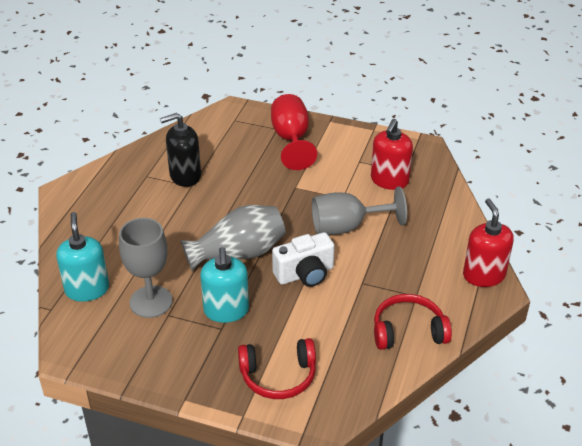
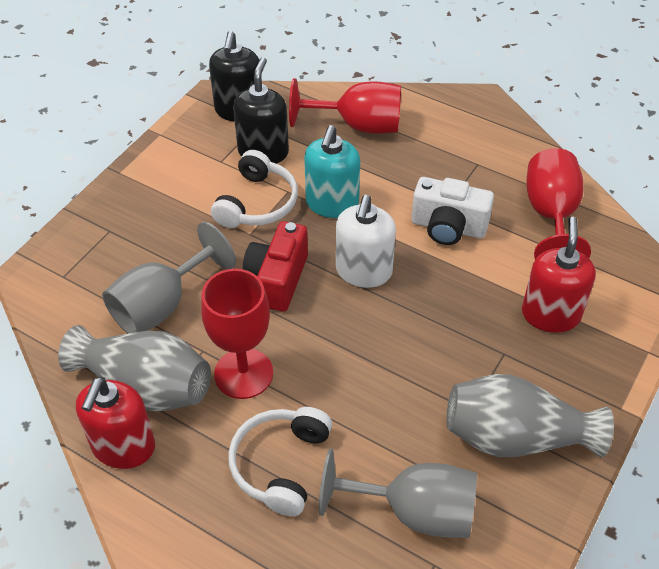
black soap dispenser: [160,113,201,187] = 1 -> [209,31,262,122] [233,57,289,164] = 2
grey vase: [180,205,286,271] = 1 -> [58,325,211,411] [446,374,614,457] = 2
red camera: none = 0 -> [243,221,308,312] = 1
red goblet: [271,94,317,170] = 1 -> [201,269,273,399] [289,78,401,134] [526,148,591,259] = 3
red headphones: [238,338,316,399] [374,294,452,350] = 2 -> none = 0
turquoise soap dispenser: [56,212,109,302] [200,247,249,323] = 2 -> [304,125,360,218] = 1
white headphones: none = 0 -> [211,150,298,228] [228,407,332,516] = 2
white soap dispenser: none = 0 -> [336,195,396,288] = 1

